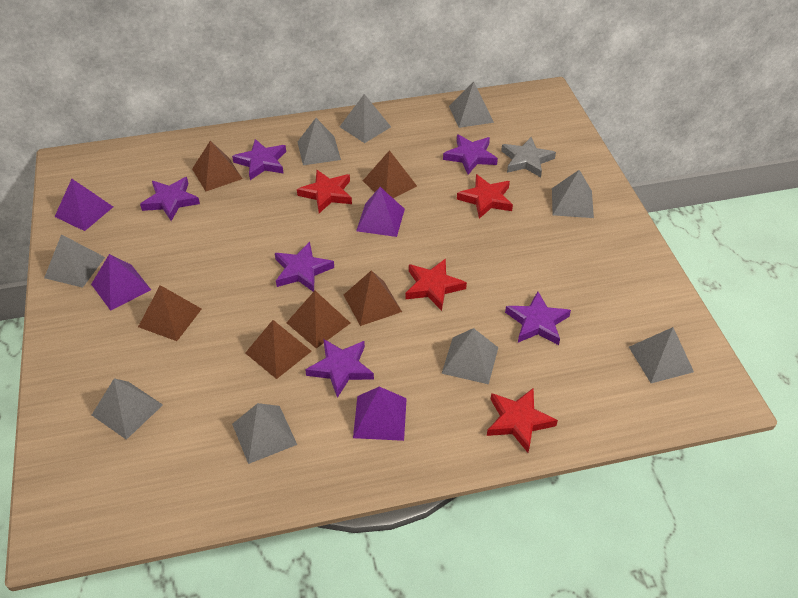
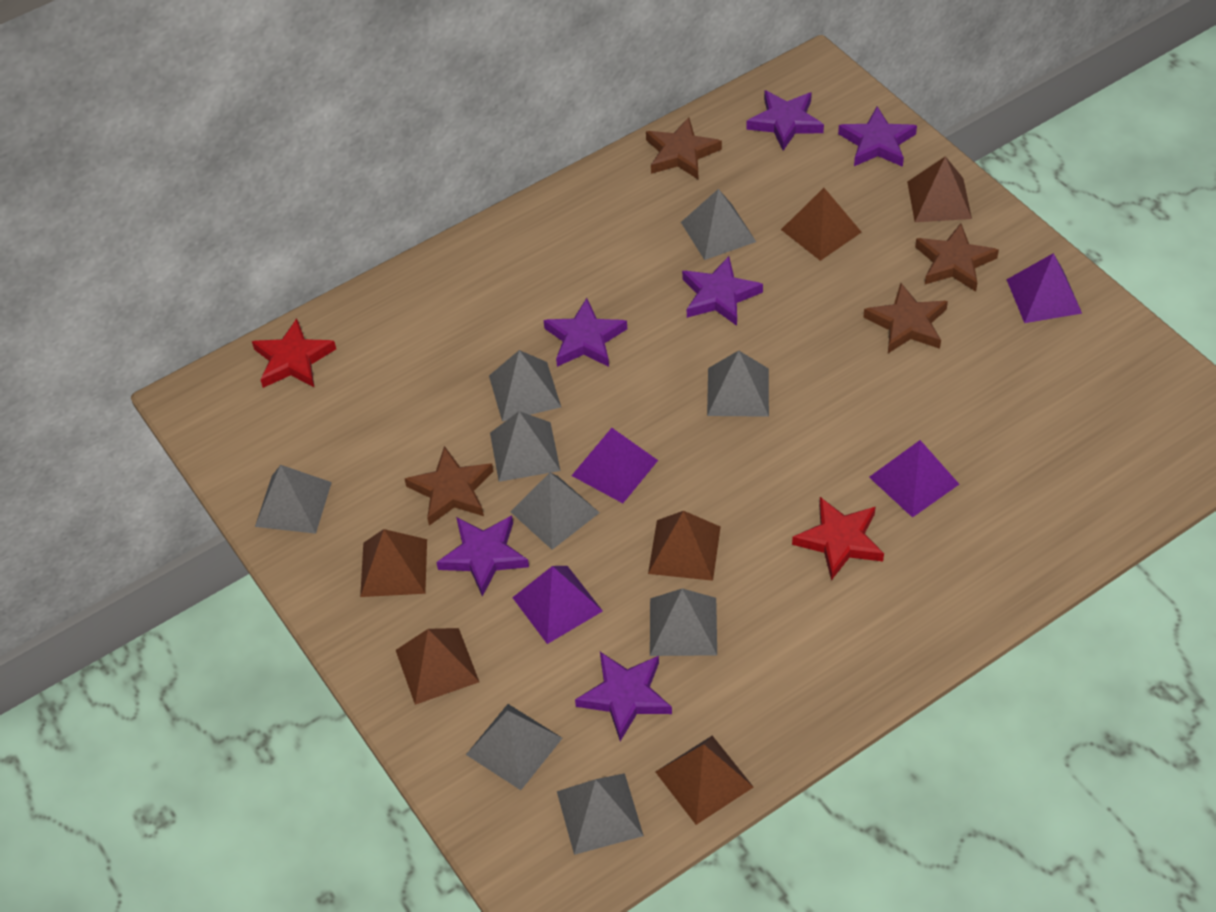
brown star: none = 0 -> [405,446,493,526] [646,117,722,179] [863,283,948,353] [915,223,999,292] = 4
grey star: [501,137,556,178] = 1 -> none = 0
red star: [297,170,352,213] [405,259,467,311] [457,174,513,219] [487,388,558,453] = 4 -> [252,319,336,388] [792,497,884,580] = 2

